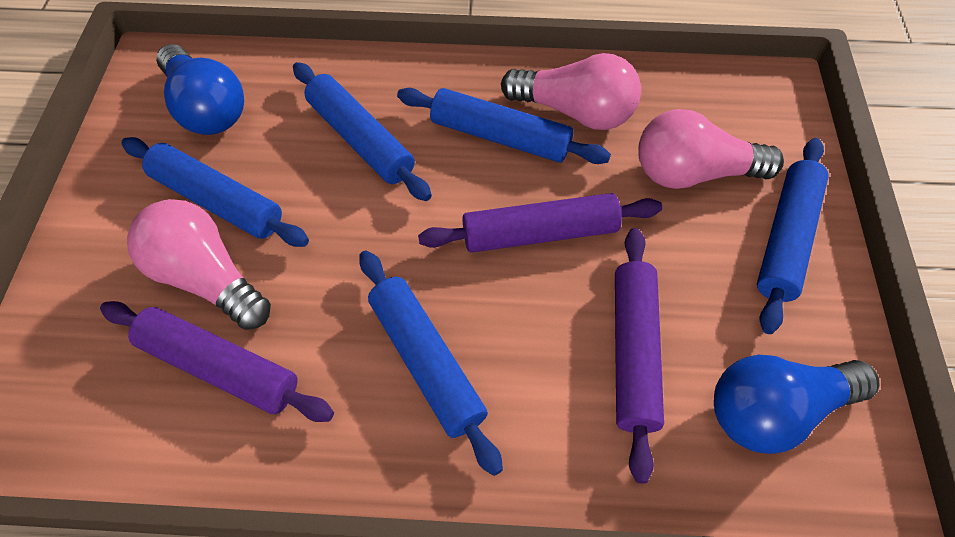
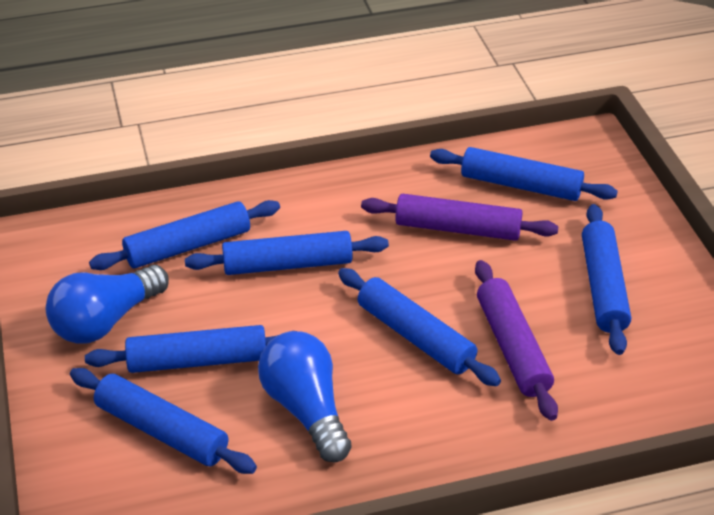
blue rolling pin: [121,137,309,247] [293,62,432,201] [359,251,503,476] [397,88,611,164] [757,138,828,334] = 5 -> [70,368,257,474] [85,325,290,373] [89,200,280,270] [185,231,389,275] [338,268,501,386] [430,147,618,201] [582,204,631,355] = 7
pink light bulb: [127,199,271,330] [501,53,641,130] [638,109,784,189] = 3 -> none = 0
purple rolling pin: [100,301,334,422] [418,193,662,253] [615,228,664,484] = 3 -> [361,194,559,241] [475,260,558,421] = 2

